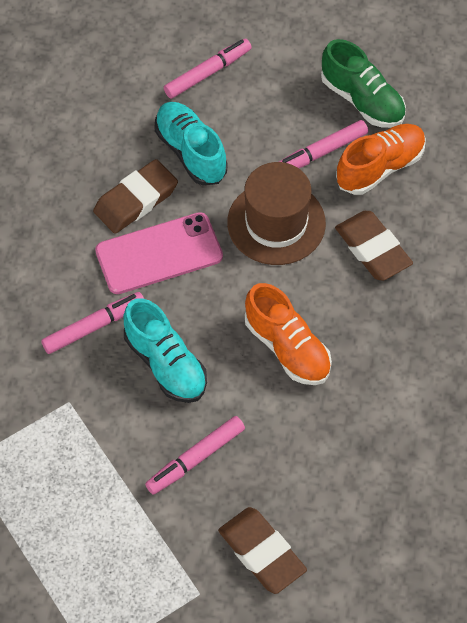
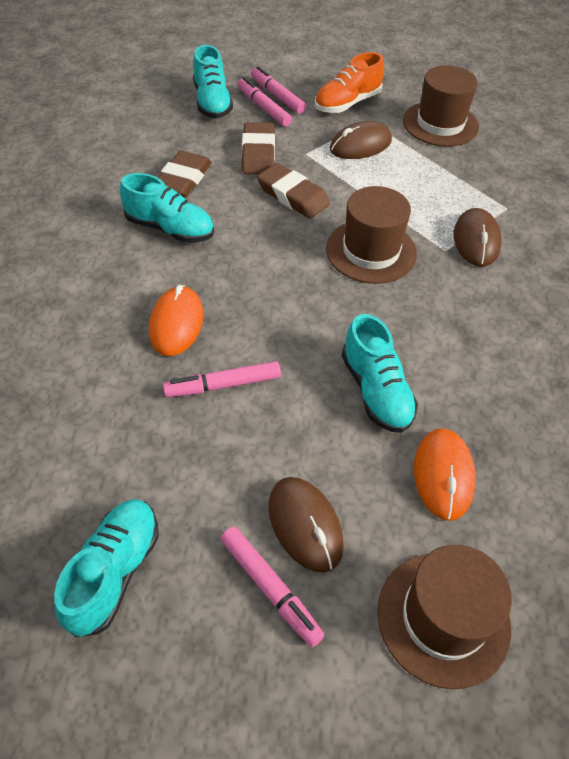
brown hat: [227,162,326,265] = 1 -> [326,186,417,284] [377,545,512,689] [403,65,479,147] = 3
brown mouse: none = 0 -> [269,477,344,573] [330,121,392,159] [454,208,502,267] = 3
green shoe: [321,39,406,128] = 1 -> none = 0
orange mouse: none = 0 -> [149,285,204,356] [414,428,476,521] = 2
orange shoe: [245,283,332,385] [336,124,426,195] = 2 -> [315,52,384,113] = 1
pink phone: [95,212,223,294] = 1 -> none = 0
turquoise shoe: [123,298,207,403] [154,102,228,185] = 2 -> [54,499,159,637] [120,173,214,243] [193,45,233,119] [342,314,418,433] = 4

